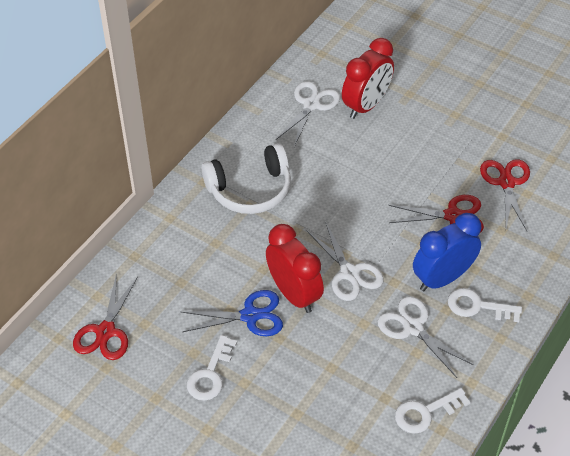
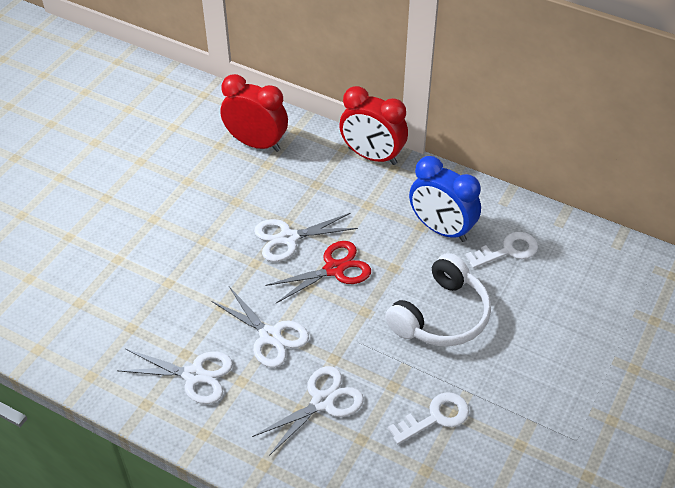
blue scissors: [182,290,283,336] = 1 -> none = 0
red scissors: [73,274,138,360] [388,195,484,233] [480,159,530,231] = 3 -> [265,241,371,303] = 1
white key: [187,335,237,401] [395,388,471,434] [448,288,522,322] = 3 -> [388,392,469,444] [465,232,538,268] = 2
white scissors: [276,81,340,147] [307,221,384,301] [377,296,473,378] = 3 -> [117,349,233,404] [211,287,309,368] [252,366,364,456] [254,213,358,262] = 4

